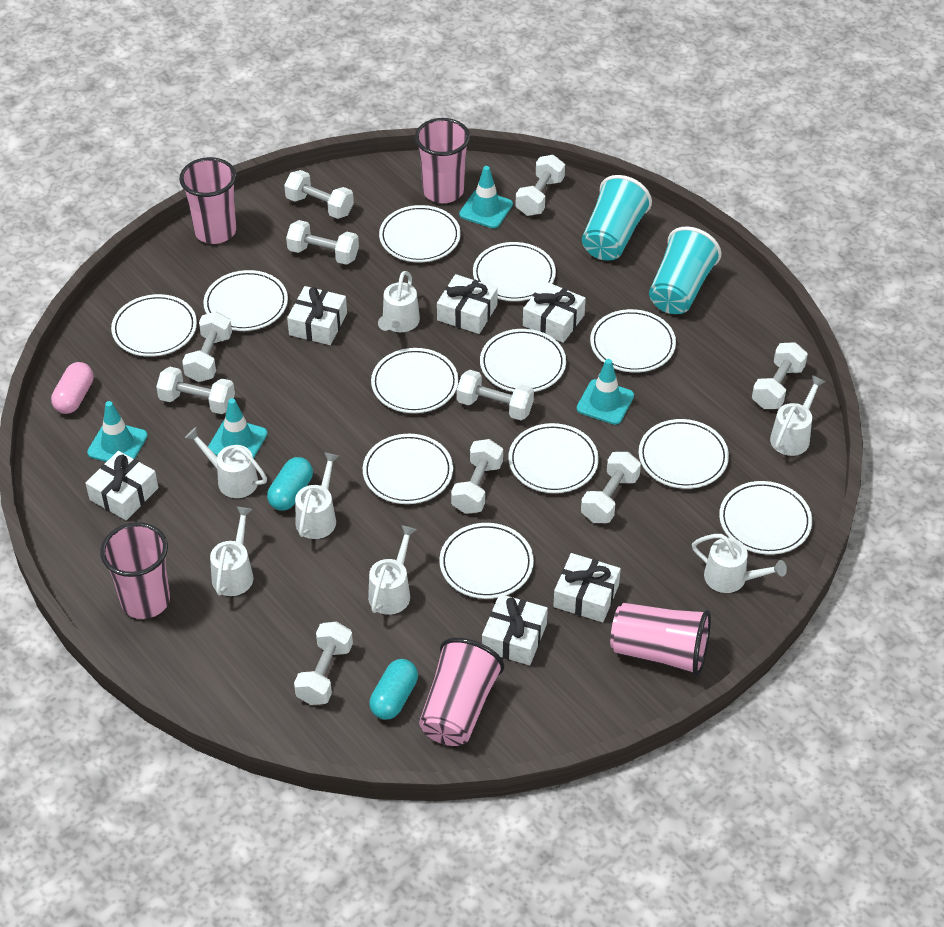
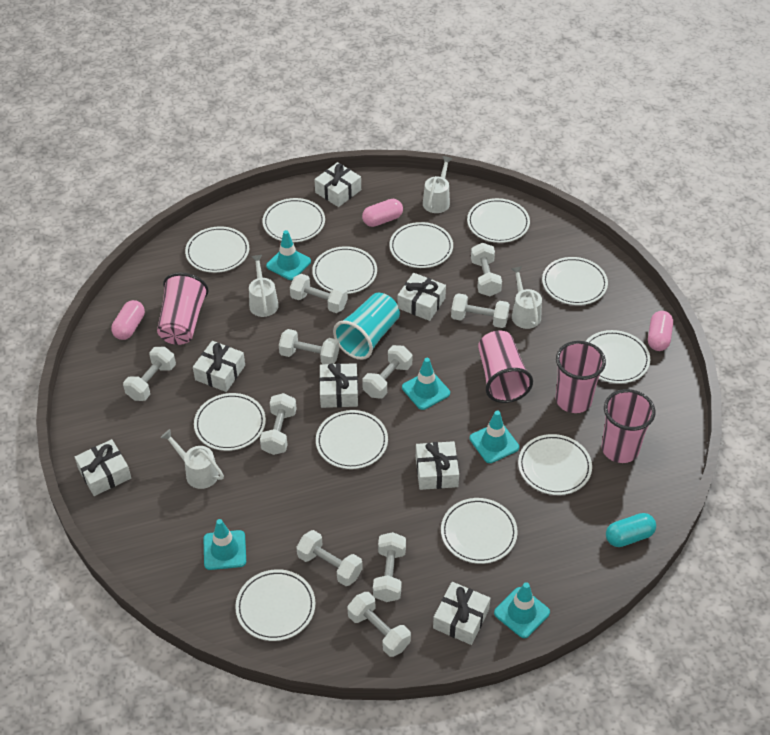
pink capsule: [51,362,94,414] = 1 -> [111,300,145,340] [362,199,403,227] [648,311,673,351] = 3
pink cup: [100,522,170,619] [179,157,236,244] [415,118,470,203] [419,638,504,746] [610,603,711,676] = 5 -> [157,273,209,345] [478,330,533,403] [555,341,606,413] [602,389,655,463] = 4
turquoise capsule: [267,457,313,511] [369,659,418,720] = 2 -> [606,513,656,547] = 1
turquoise cup: [582,175,652,260] [649,227,722,314] = 2 -> [333,293,400,360] = 1
turquoise traffic cone: [87,401,148,462] [208,398,267,459] [459,166,513,228] [577,359,634,425] = 4 -> [203,519,246,570] [266,230,311,280] [402,358,450,410] [470,411,519,463] [494,582,550,638] = 5
white gift: [86,451,158,520] [287,286,347,345] [437,274,498,334] [482,594,548,665] [523,281,586,343] [553,553,621,622] = 6 -> [75,439,131,496] [193,341,245,392] [314,162,361,207] [319,363,358,408] [397,273,446,321] [416,441,459,490] [433,582,491,645] = 7
white watering can: [185,427,267,498] [210,507,253,596] [295,452,339,539] [368,525,417,615] [378,271,420,332] [692,534,787,593] [770,375,826,456] = 7 -> [161,429,224,489] [249,255,279,317] [423,156,452,213] [511,266,542,329] = 4

